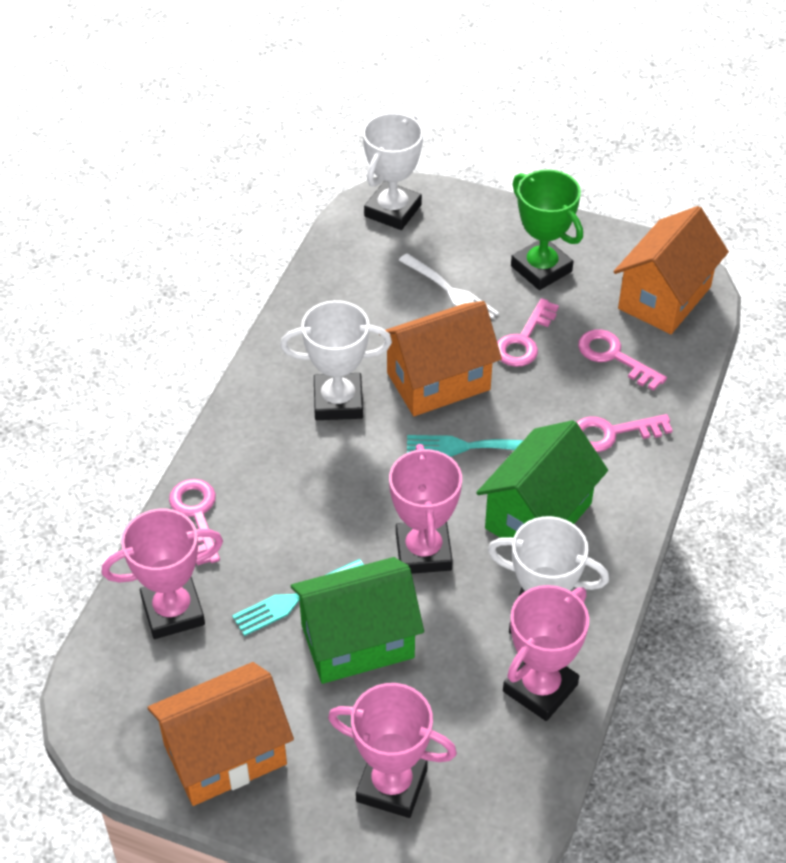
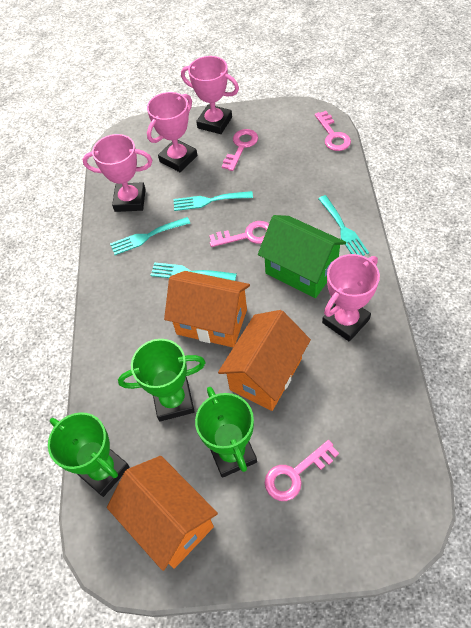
green house: [291,557,424,684] [476,420,608,538] = 2 -> [258,215,346,298] = 1
green trophy: [511,169,583,290] = 1 -> [48,412,130,497] [118,339,206,422] [195,387,257,478] = 3
turquoise fork: [232,559,364,636] [407,435,523,456] = 2 -> [110,217,190,255] [151,262,237,281] [174,191,253,211] [318,195,369,256] = 4
white fork: [399,253,499,319] = 1 -> none = 0
white trophy: [280,300,392,420] [363,113,423,230] [488,516,609,634] = 3 -> none = 0

